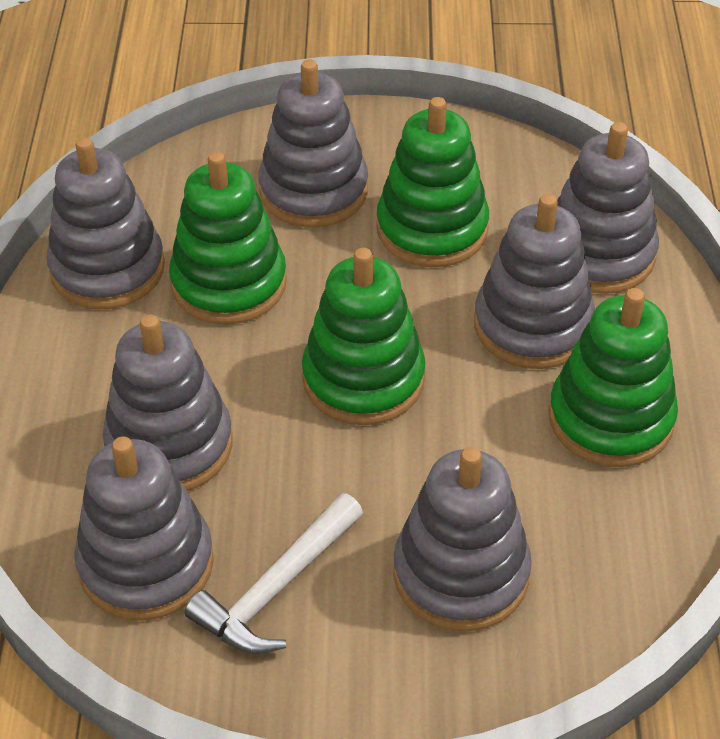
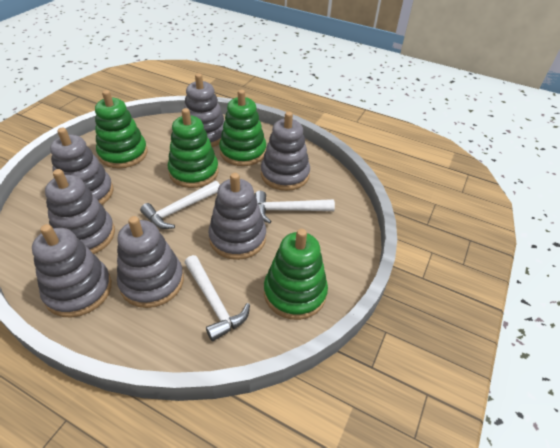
white hammer: [185,493,363,654] = 1 -> [140,181,220,229] [185,255,250,341] [255,191,335,224] = 3

